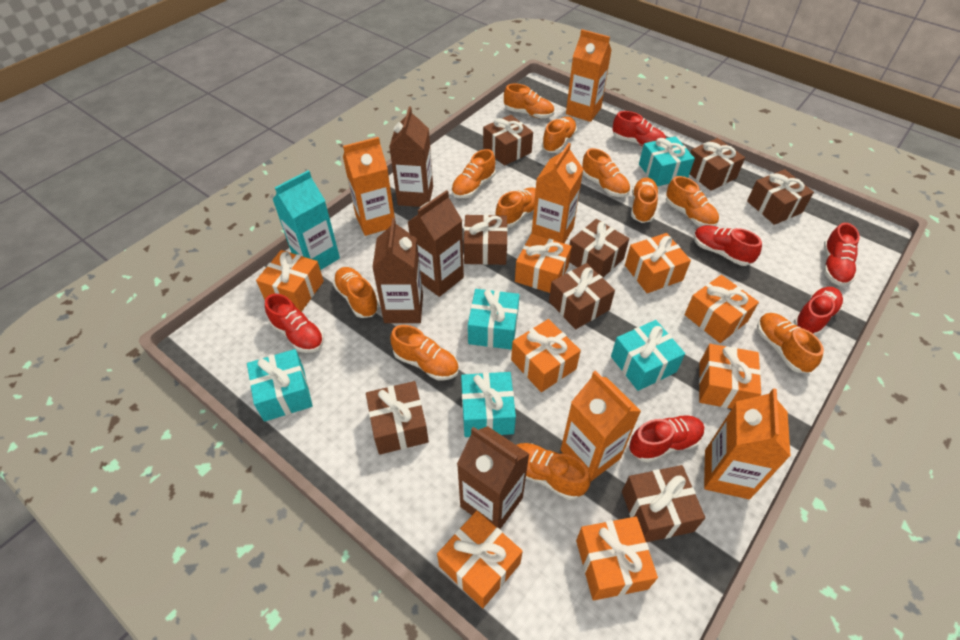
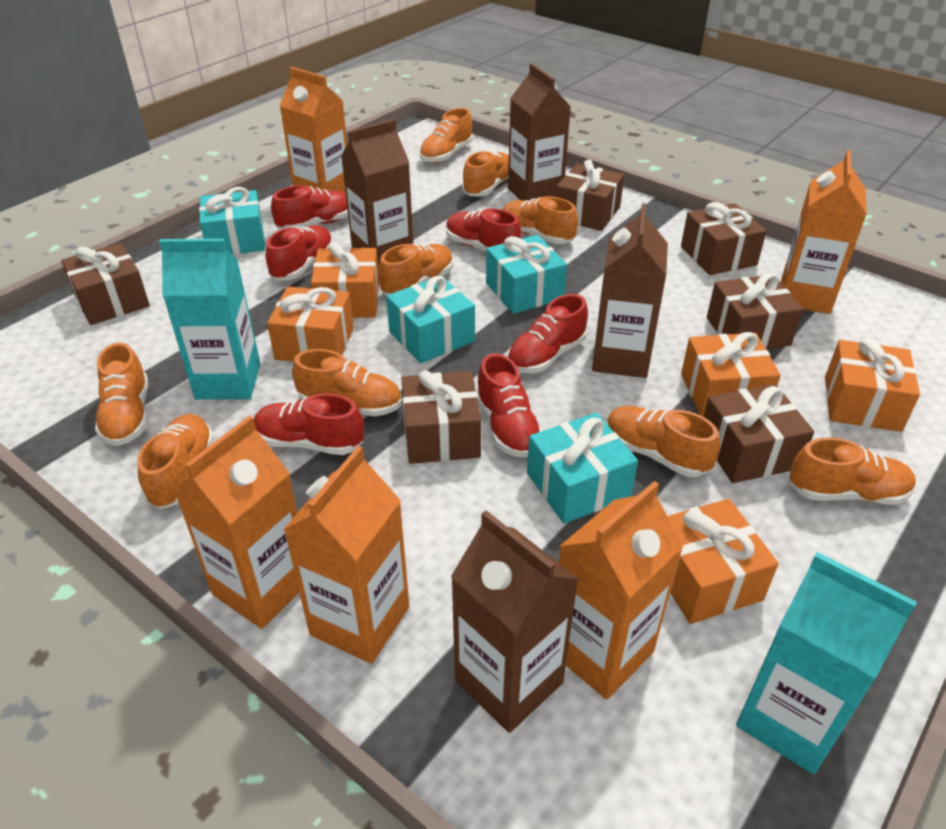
brown gift: [366,381,429,455] [464,215,508,265] [483,115,533,166] [549,263,615,329] [569,219,629,277] [622,465,705,542] [690,138,745,191] [747,169,814,225] = 8 -> [61,243,150,325] [401,371,481,464] [556,160,624,231] [681,202,767,275] [703,384,814,483] [707,273,803,349] = 6
orange gift: [256,250,324,312] [437,511,523,608] [511,319,581,392] [515,234,572,293] [576,516,658,601] [625,233,691,293] [685,275,759,343] [699,344,761,409] = 8 -> [267,286,354,362] [311,242,379,318] [667,499,779,624] [681,332,781,417] [825,338,920,432] = 5
orange shoe: [333,267,379,318] [390,325,459,380] [451,149,495,198] [496,188,536,228] [504,84,554,118] [517,443,591,500] [542,117,577,153] [582,148,630,197] [631,178,659,223] [666,176,719,227] [757,313,824,373] = 11 -> [95,343,148,446] [137,414,214,509] [292,349,402,417] [378,244,453,295] [419,108,473,163] [462,151,509,197] [502,197,578,244] [607,406,720,477] [790,437,916,505] = 9
turquoise carton: [272,170,340,270] = 1 -> [159,239,260,400] [736,552,917,774] = 2
turquoise gift: [247,349,313,422] [461,372,516,437] [468,289,519,350] [611,320,685,391] [639,136,695,186] = 5 -> [199,187,265,255] [386,276,475,364] [486,235,567,314] [527,413,638,524] = 4

